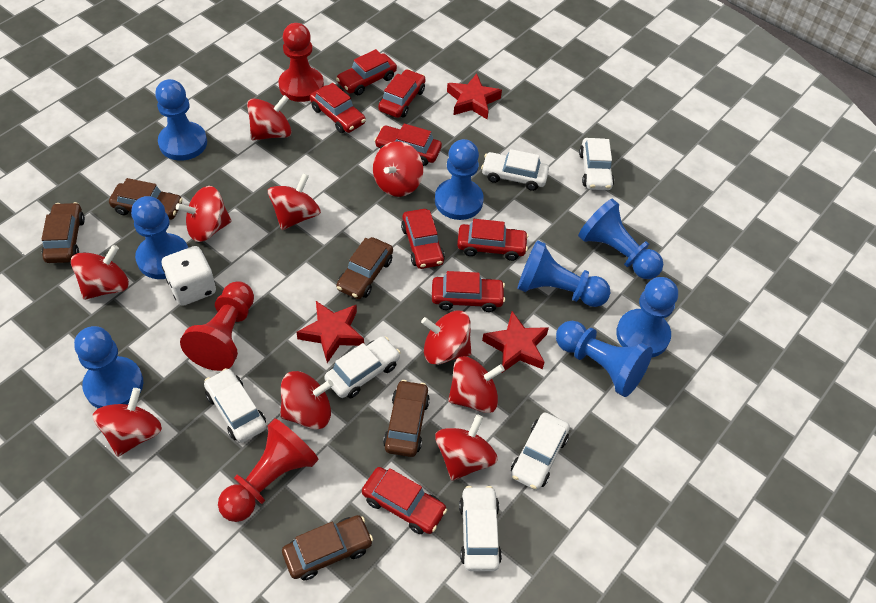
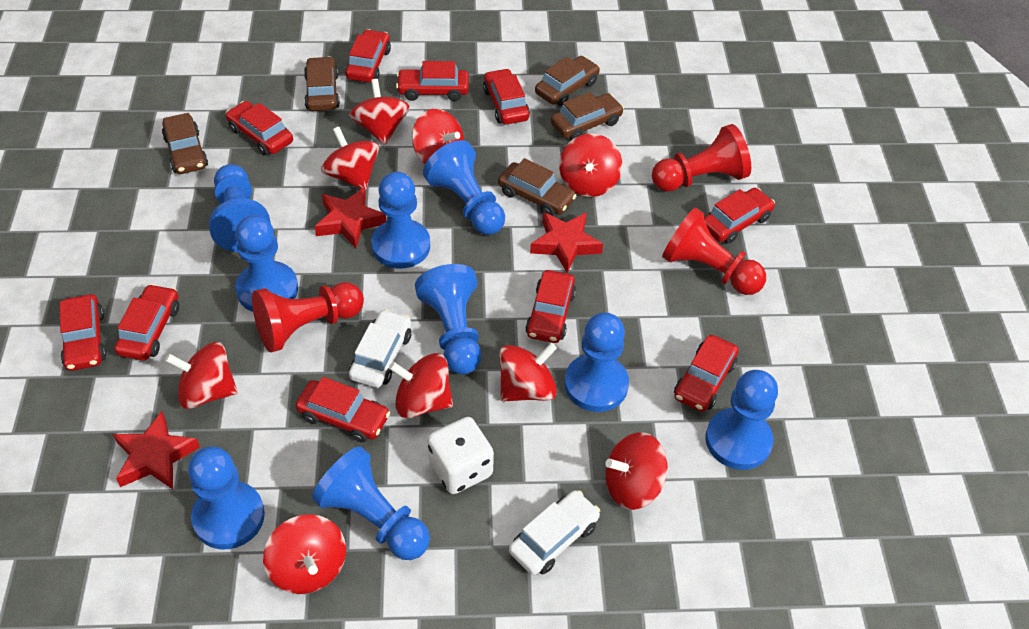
blue pawn: [74,326,143,408] [131,196,188,279] [155,79,207,161] [435,139,484,220] [517,240,610,307] [556,321,653,397] [578,199,663,279] [616,277,678,358] = 8 -> [188,446,265,549] [209,164,271,252] [235,215,298,312] [312,446,430,560] [371,172,430,269] [415,264,482,374] [423,140,505,235] [564,313,629,412] [705,370,778,470] = 9
red car: [310,83,366,133] [336,49,397,95] [362,467,447,534] [374,124,442,166] [378,69,426,118] [401,209,445,269] [432,271,505,312] [457,219,528,261] = 8 -> [60,294,106,371] [114,284,179,360] [226,101,293,155] [296,377,390,442] [345,29,391,82] [396,61,469,101] [483,68,530,125] [525,270,576,343] [674,335,739,412] [704,188,775,244] = 10
red spinning top: [71,245,129,300] [93,388,162,457] [176,186,232,242] [247,95,291,140] [268,173,321,230] [280,371,333,430] [373,141,423,197] [421,311,471,365] [435,414,498,481] [448,356,505,413] = 10 -> [165,342,238,409] [263,514,346,594] [321,127,379,191] [349,79,410,145] [389,353,453,418] [412,109,464,164] [499,343,557,401] [559,134,622,197] [605,432,668,510] = 9
white car: [204,368,267,443] [324,336,401,398] [459,486,502,571] [481,149,549,191] [511,413,570,490] [579,138,614,190] = 6 -> [349,309,411,388] [509,490,600,575] = 2

